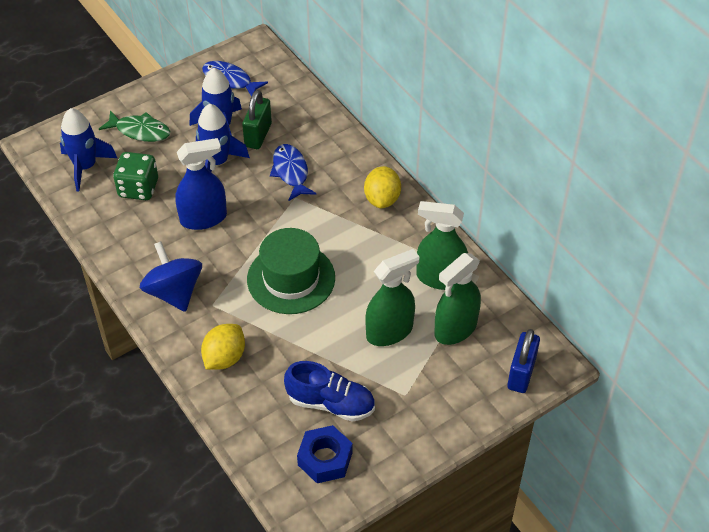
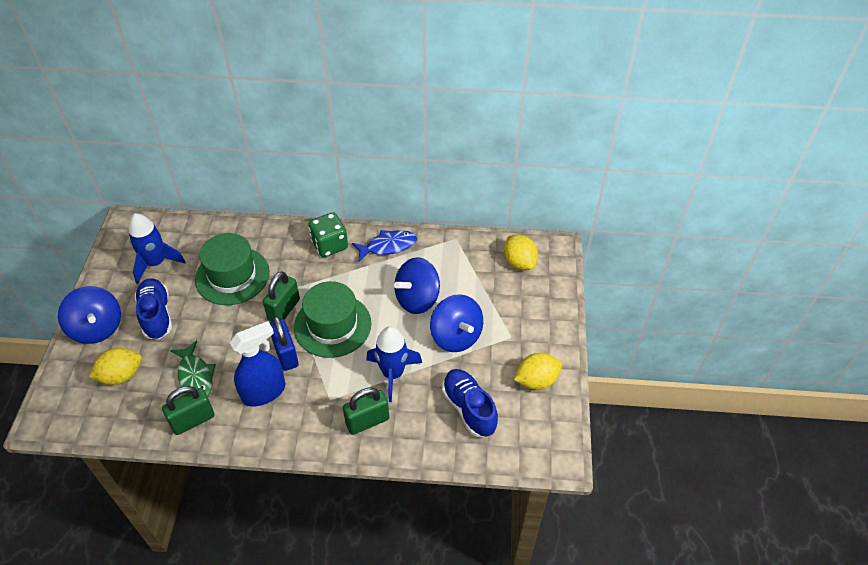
blue fish: [202,61,268,96] [270,144,316,201] = 2 -> [352,230,417,262] = 1
blue nut: [297,425,352,483] = 1 -> none = 0
blue rocket: [60,108,117,192] [189,68,242,136] [196,104,250,172] = 3 -> [128,213,185,284] [366,326,422,402] = 2
blue shoe: [284,361,375,422] = 1 -> [135,278,172,339] [442,369,498,437] = 2
blue spinning top: [140,241,202,312] = 1 -> [58,286,121,344] [394,257,440,314] [430,294,483,352] = 3
green hat: [247,228,335,314] = 1 -> [195,233,270,305] [294,281,371,358] = 2
green padlock: [242,90,272,149] = 1 -> [162,386,215,435] [263,271,300,322] [343,387,389,435] = 3
green spray bottle: [365,249,420,346] [416,201,468,290] [434,253,481,345] = 3 -> none = 0
yellow lemon: [201,324,245,370] [364,166,401,208] = 2 -> [89,348,142,385] [504,235,538,270] [514,353,562,390] = 3

